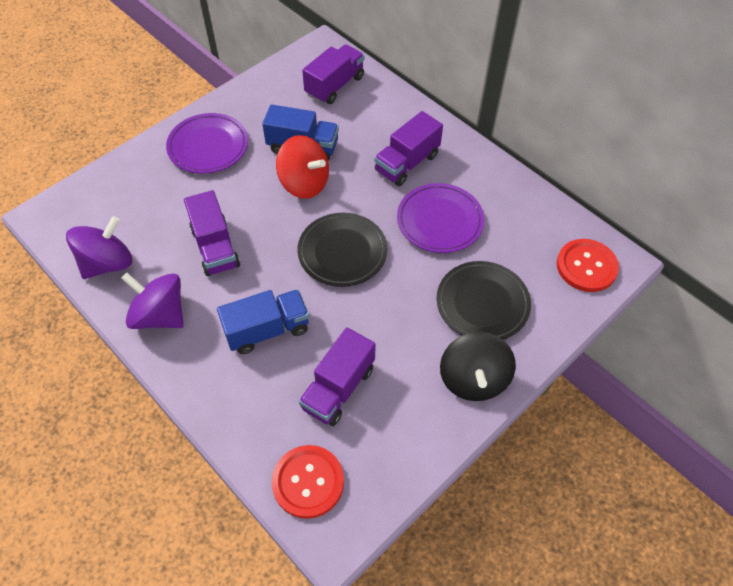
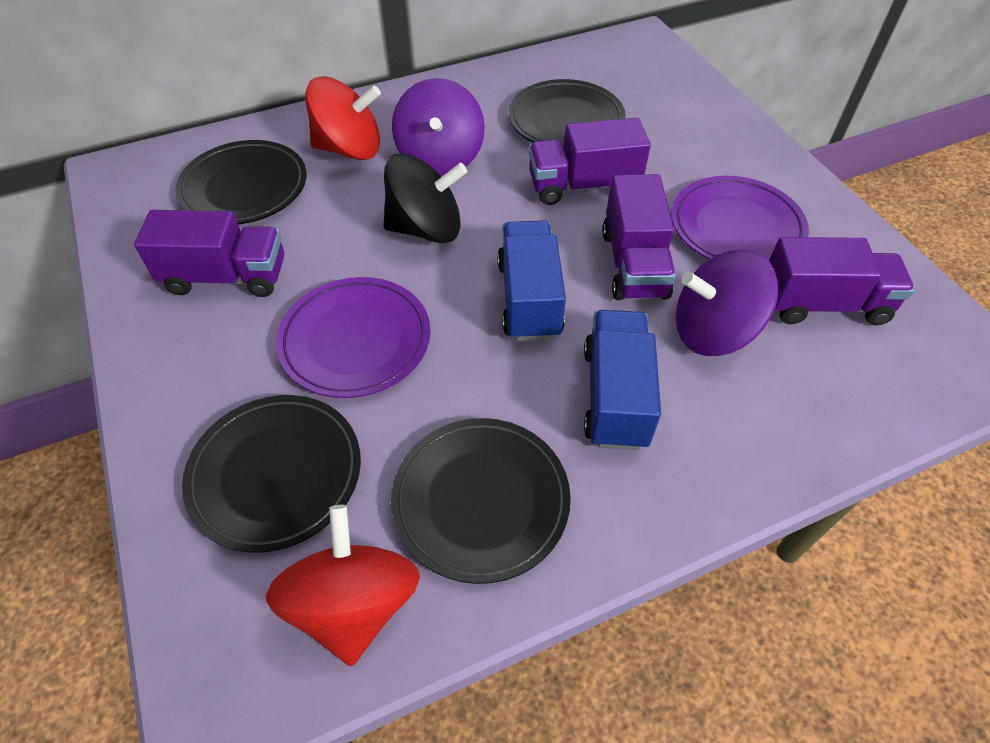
black plate: [297,213,387,287] [437,261,531,340] = 2 -> [175,140,306,224] [182,395,361,553] [391,418,571,584] [509,79,626,147] = 4
red button: [272,445,344,519] [557,239,619,292] = 2 -> none = 0
red spinning top: [276,135,329,199] = 1 -> [265,505,420,666] [305,76,381,160] = 2

